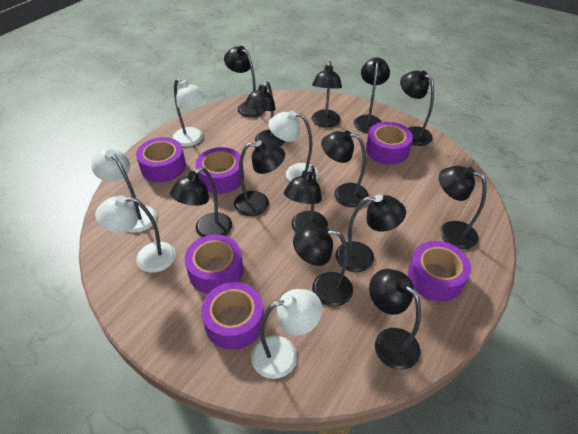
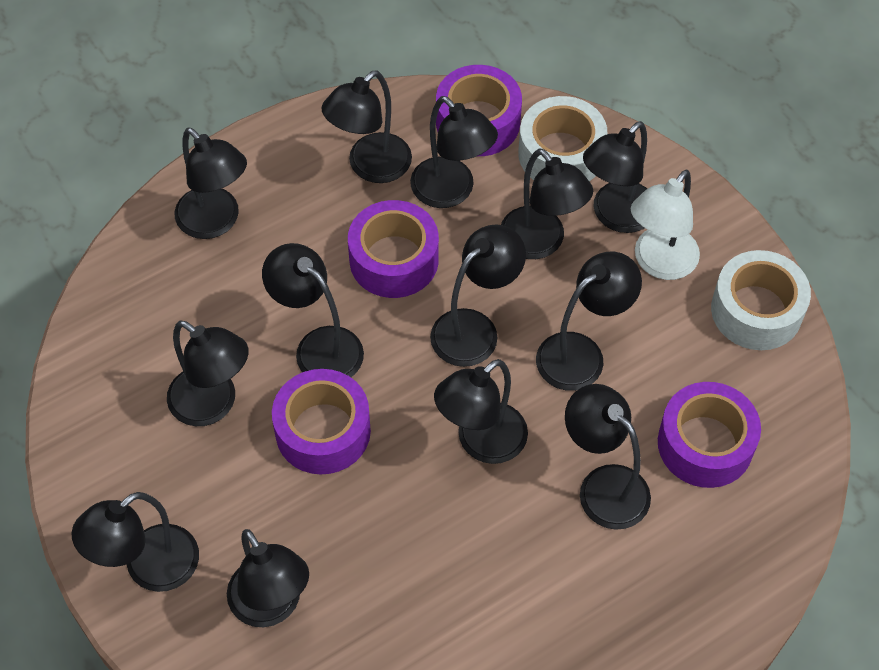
purple tape: [136,137,186,182] [185,235,243,294] [196,147,244,194] [201,282,264,350] [366,122,413,165] [408,241,471,302] = 6 -> [272,369,371,474] [348,200,439,298] [436,65,522,156] [658,382,761,488] = 4
white lamp: [91,148,157,232] [95,195,176,273] [173,79,206,147] [251,289,322,379] [268,110,319,181] = 5 -> [631,170,700,280] = 1
white tape: none = 0 -> [518,96,607,182] [711,250,811,350] = 2

